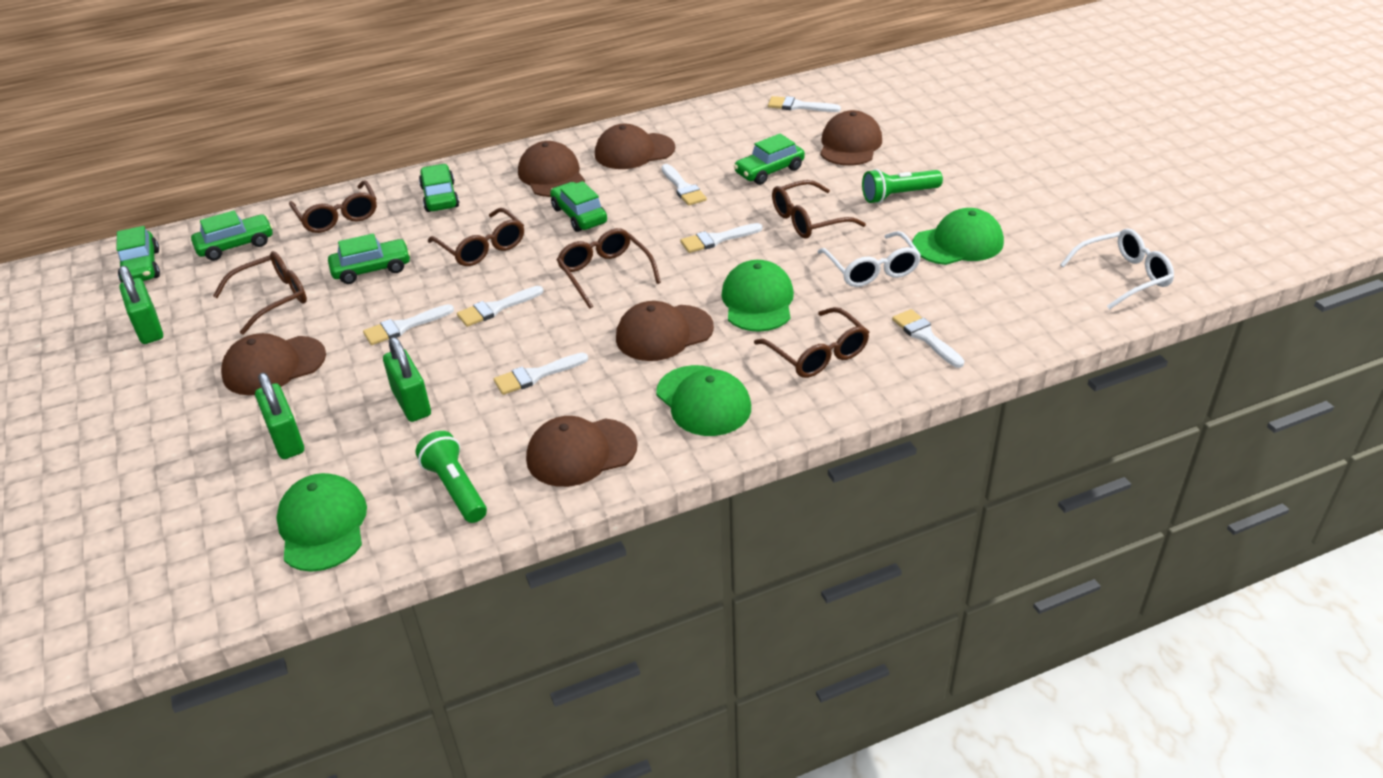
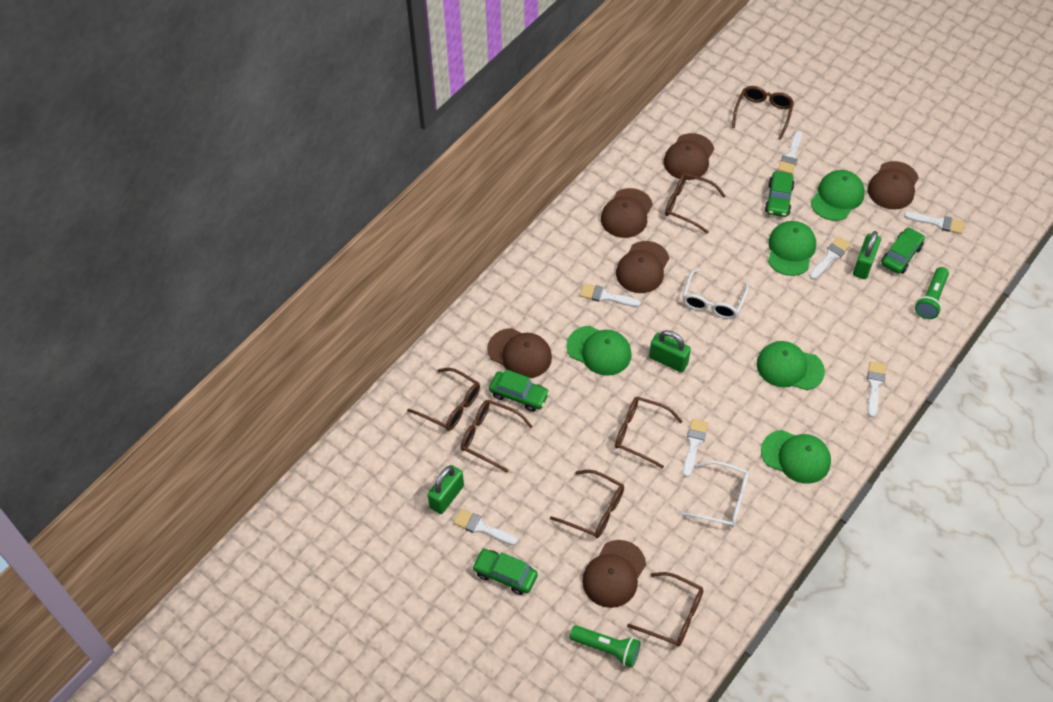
brown glasses: [213,251,307,335] [289,180,377,233] [428,208,524,266] [557,228,661,309] [754,307,869,378] [772,180,866,239] = 6 -> [407,368,480,431] [461,400,533,472] [550,470,624,538] [615,397,683,469] [627,572,704,647] [665,173,726,234] [732,86,794,140] = 7
green cap: [276,473,367,572] [656,365,751,436] [721,260,794,332] [912,208,1004,265] = 4 -> [566,326,632,376] [757,341,825,390] [761,430,831,484] [768,221,816,276] [811,170,865,221] = 5
green car: [116,226,160,283] [191,210,273,261] [328,234,411,284] [419,164,459,212] [550,181,607,232] [734,134,805,185] = 6 -> [472,549,538,595] [489,369,550,412] [765,171,795,217] [881,227,925,274] = 4

